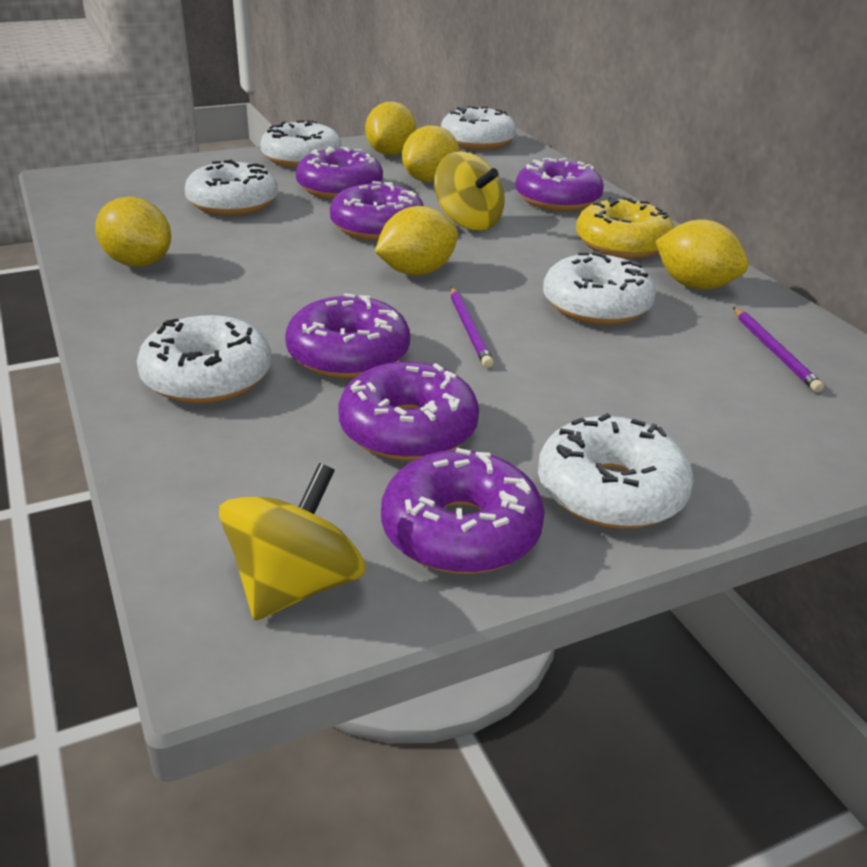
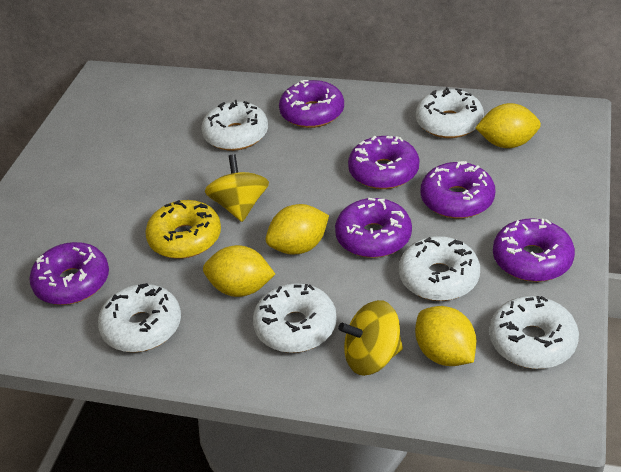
purple pencil: [451,287,494,368] [733,307,824,392] = 2 -> none = 0
yellow lemon: [95,197,171,267] [365,102,416,155] [375,206,458,275] [402,125,459,183] [655,219,748,290] = 5 -> [203,245,275,297] [266,204,329,255] [415,306,476,366] [475,103,541,148] = 4

